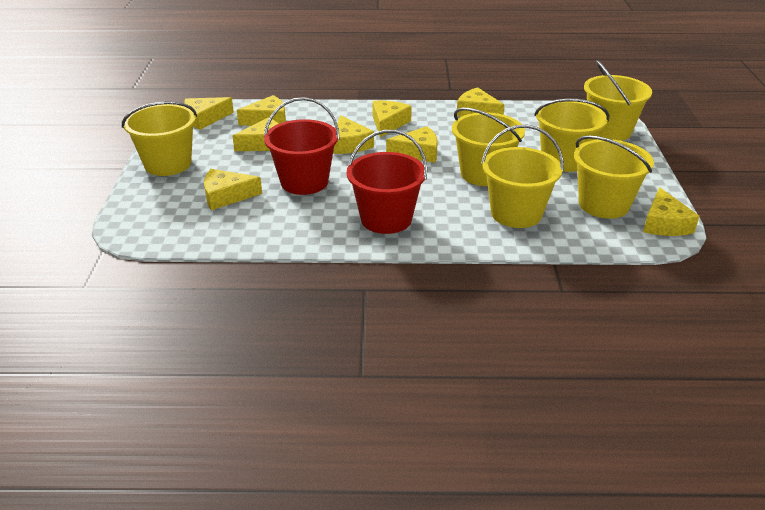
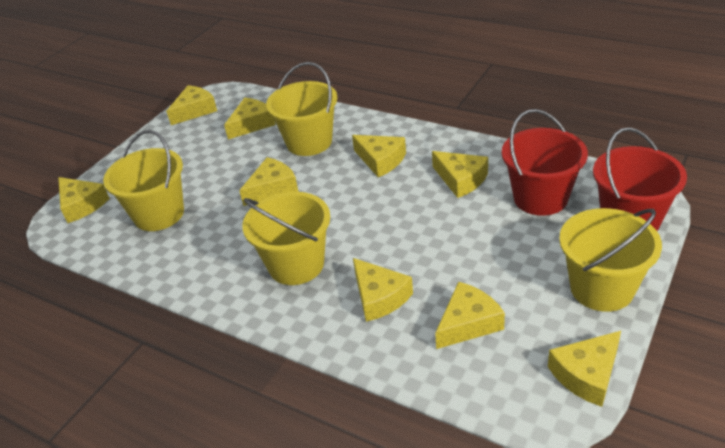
yellow bucket: [122,101,197,176] [452,107,525,186] [481,125,564,228] [534,99,609,172] [574,135,654,219] [584,60,652,141] = 6 -> [103,130,184,231] [242,192,330,285] [266,62,338,156] [559,208,662,312] = 4

